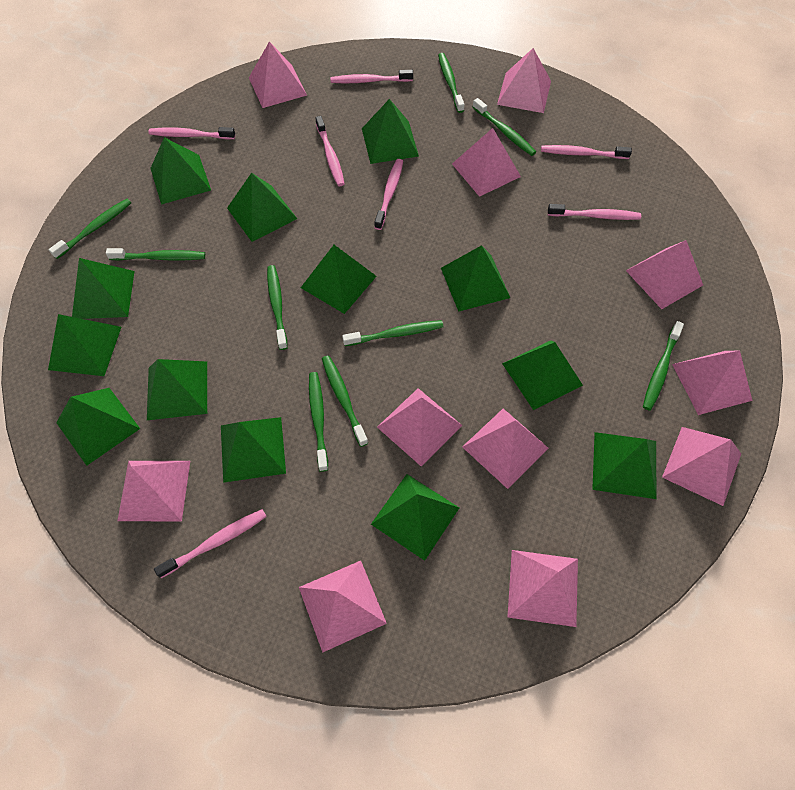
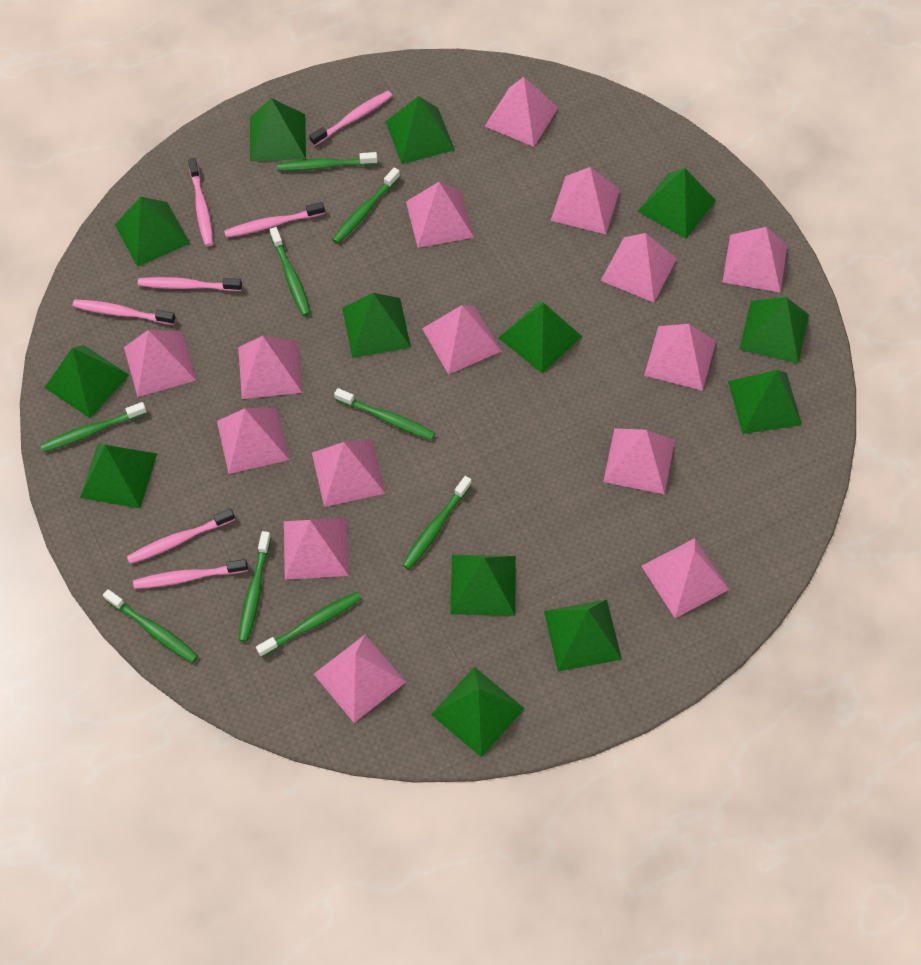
pink pyramid: [117,461,190,521] [249,41,307,108] [299,561,387,653] [377,388,462,466] [452,128,521,197] [462,408,549,489] [497,48,551,113] [507,550,578,627] [626,240,703,309] [662,427,741,506] [672,350,752,415] = 11 -> [124,330,196,397] [217,407,289,474] [238,336,302,399] [284,518,349,580] [312,440,385,507] [314,635,406,723] [406,182,474,248] [422,305,501,375] [485,77,558,147] [551,167,620,234] [601,233,677,303] [603,428,675,494] [641,538,729,618] [644,324,716,391] [723,227,787,293] = 15

